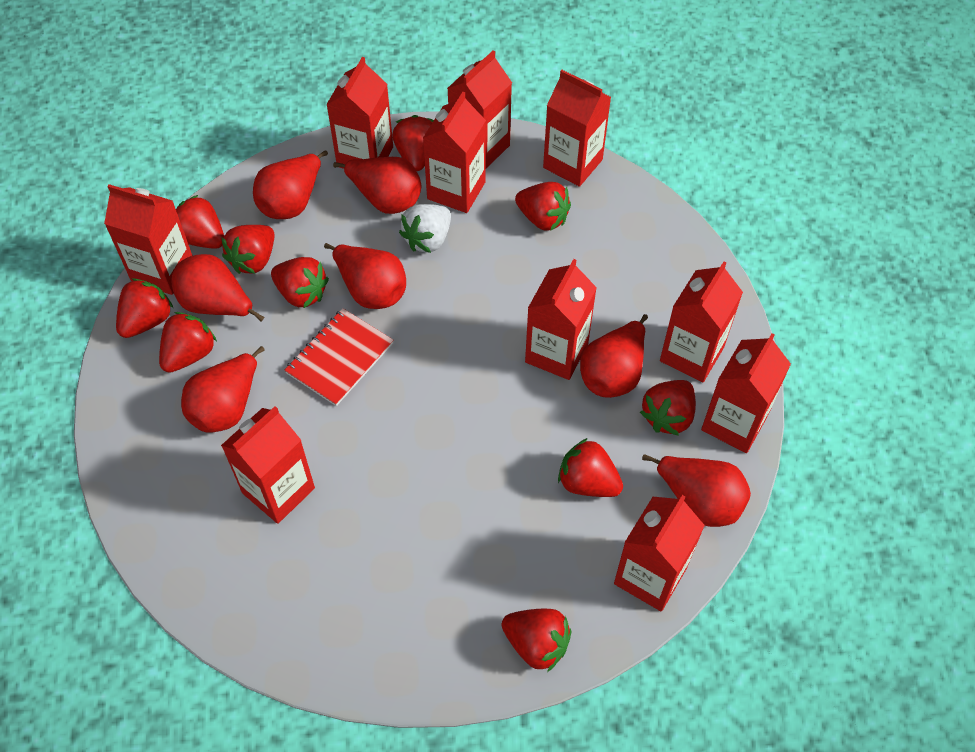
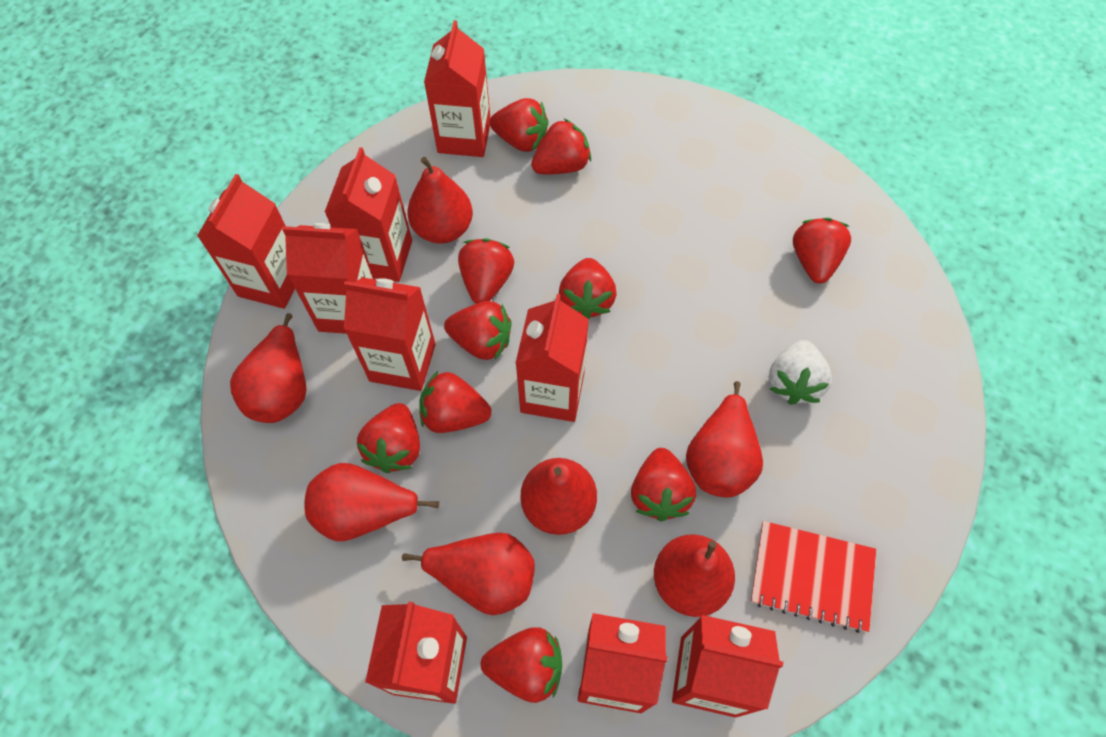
red carton: [104,184,193,295] [221,406,315,524] [326,57,393,169] [423,92,486,213] [447,50,512,169] [525,259,597,380] [543,70,611,187] [614,495,705,612] [660,262,743,382] [701,333,791,453] = 10 -> [197,174,295,309] [282,223,375,334] [325,147,412,282] [344,277,436,391] [365,602,467,704] [424,20,490,157] [516,294,589,422] [578,613,668,713] [672,615,783,718] = 9

